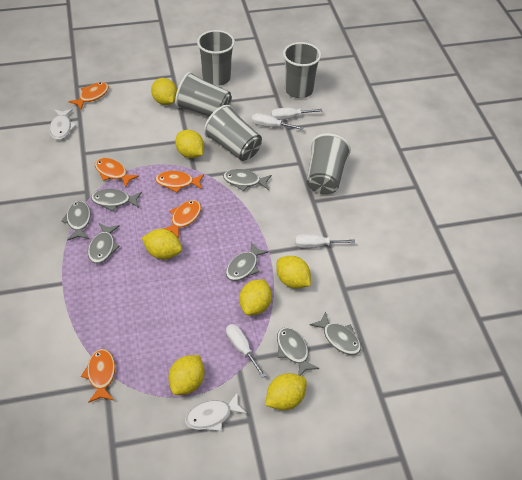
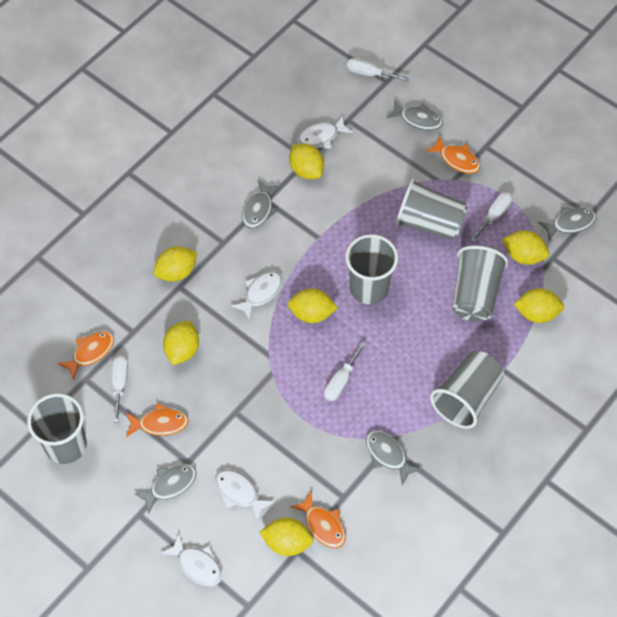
grey fish: [61,201,91,241] [88,223,120,264] [91,189,142,211] [223,169,272,191] [226,242,269,281] [277,327,319,376] [310,312,361,355] = 7 -> [134,464,197,514] [242,179,280,229] [366,431,422,486] [386,100,443,131] [538,207,596,241] = 5
orange fish: [68,82,109,110] [81,349,115,403] [95,158,139,188] [155,171,204,193] [163,200,201,239] = 5 -> [57,331,114,380] [126,403,189,437] [290,492,346,548] [426,136,480,174] = 4
white fish: [49,109,77,140] [185,392,247,431] = 2 -> [161,533,222,586] [215,469,275,521] [231,271,283,320] [297,115,353,148] = 4

